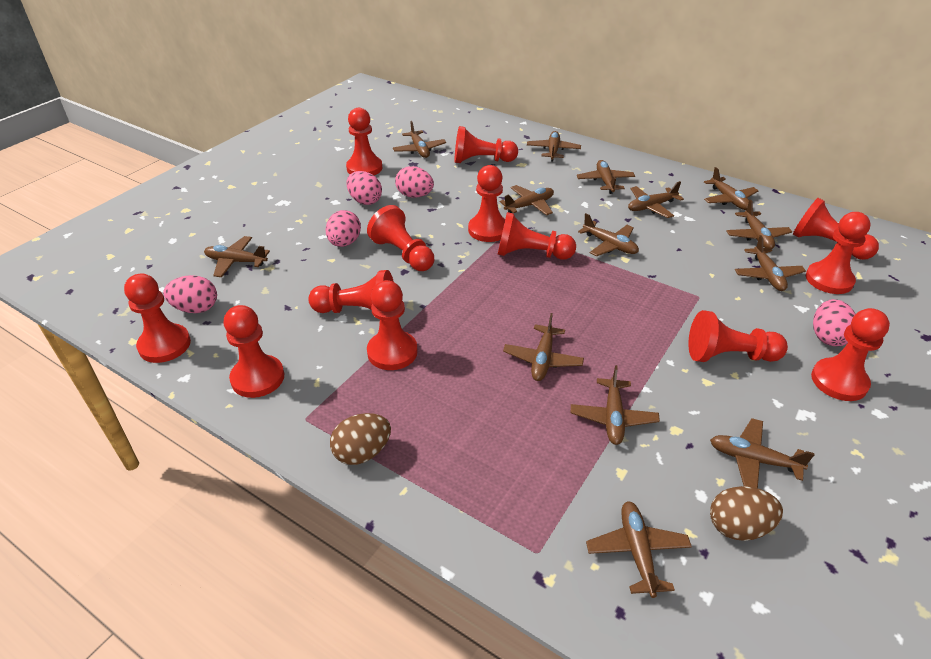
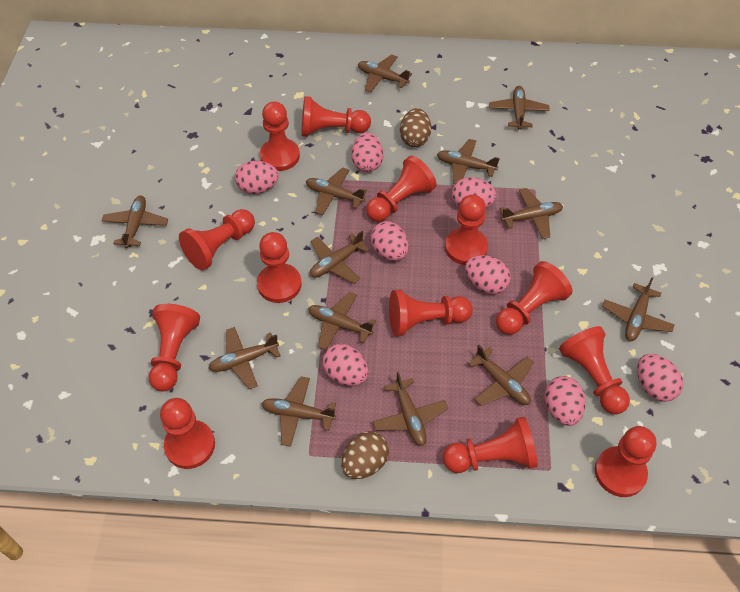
brown plane: [204,236,270,277] [393,121,446,158] [500,185,554,215] [503,313,584,381] [527,131,581,162] [571,365,660,445] [577,160,635,194] [578,213,639,256] [586,501,692,598] [628,181,684,218] [704,167,758,210] [710,418,815,488] [726,200,792,249] [735,235,806,291] = 14 -> [102,196,168,248] [208,327,281,389] [261,376,336,447] [306,167,367,215] [308,292,376,350] [310,231,370,284] [358,54,412,92] [373,372,448,446] [437,139,500,184] [468,345,534,406] [489,86,550,130] [500,188,563,239] [602,277,674,341] = 13
pink egg: [163,275,217,313] [326,210,361,247] [346,171,382,205] [395,166,434,198] [813,299,855,346] = 5 -> [235,161,279,194] [322,344,369,386] [351,132,383,172] [371,221,409,261] [452,177,496,208] [465,255,511,294] [545,376,586,426] [637,354,684,402] = 8

